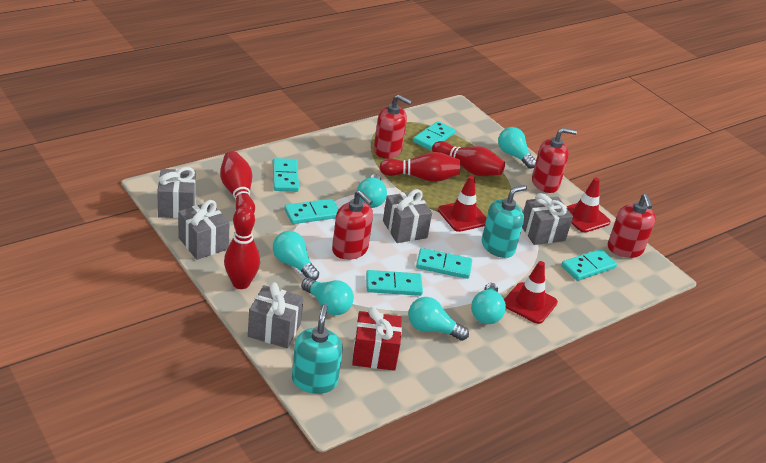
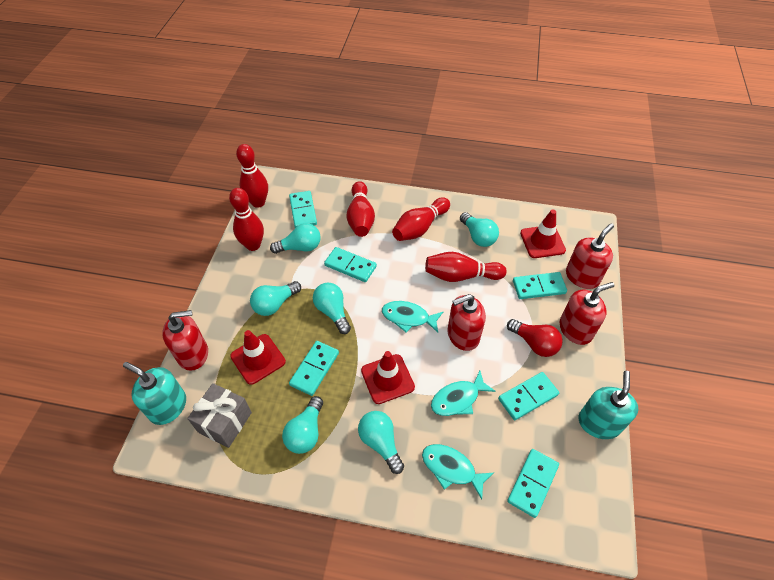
grey gift: [157,167,196,218] [178,200,230,260] [248,282,304,348] [383,189,432,243] [522,193,573,245] = 5 -> [187,383,252,448] = 1
red bowling pin: [220,151,255,213] [224,206,260,289] [379,152,460,182] [432,141,505,176] = 4 -> [229,188,264,251] [236,144,268,208] [346,181,375,237] [392,197,450,241] [425,252,507,282] = 5
red gift: [352,307,402,371] = 1 -> none = 0
red light bulb: none = 0 -> [507,319,563,357] = 1
turquoise fish: none = 0 -> [382,301,443,333] [422,444,494,499] [431,371,496,416] = 3

